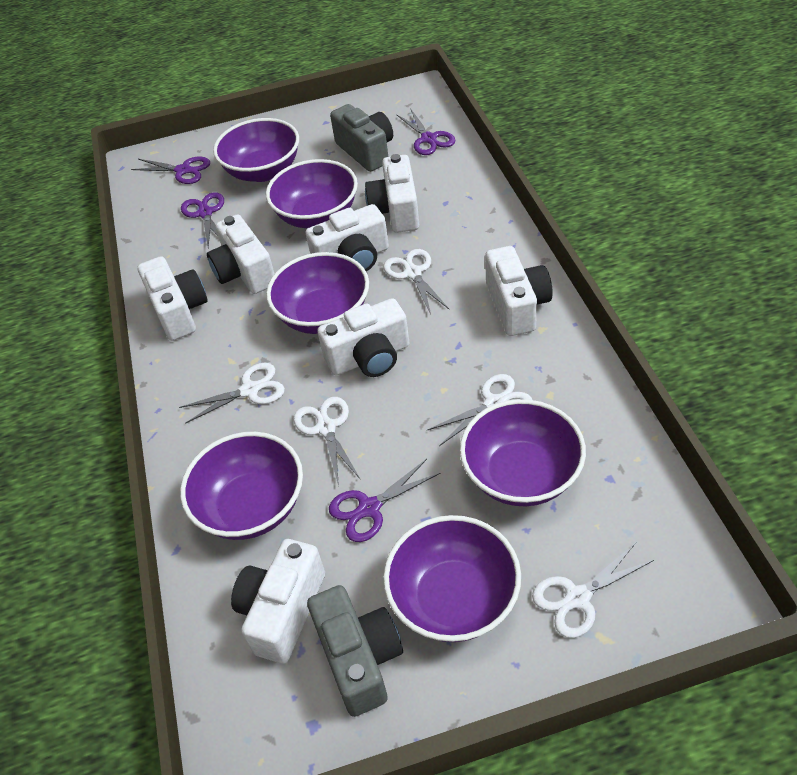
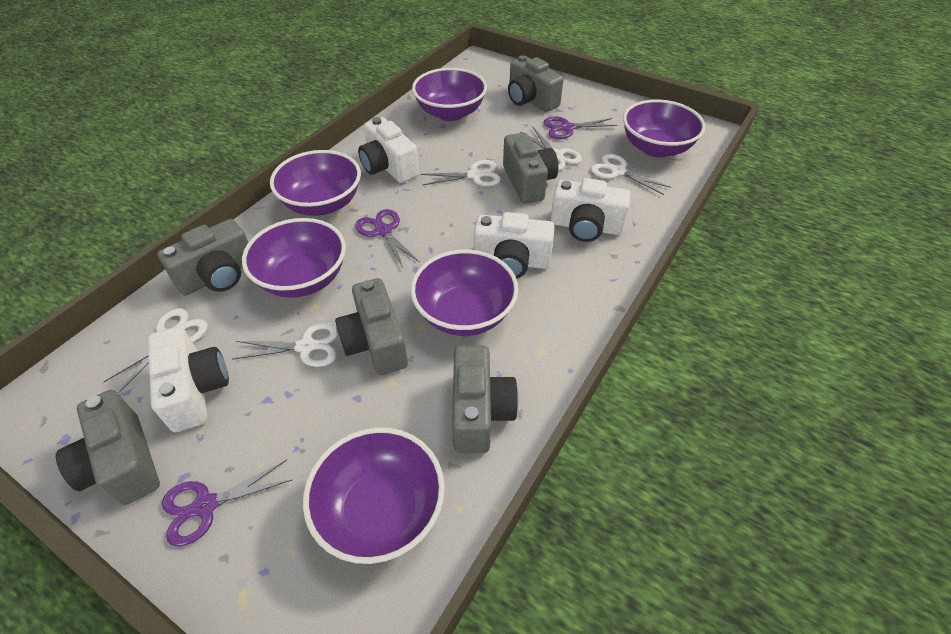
grey camera: [307,585,403,717] [330,104,393,172] = 2 -> [56,390,160,505] [157,219,248,295] [335,278,408,375] [452,345,519,453] [503,133,558,203] [508,55,564,112] = 6
purple scissors: [131,156,210,184] [181,192,224,247] [329,459,440,542] [396,108,456,155] = 4 -> [162,460,293,546] [355,209,419,268] [543,117,617,139] = 3
white camera: [138,256,208,341] [207,214,275,294] [231,539,325,664] [306,204,389,271] [317,298,410,377] [365,154,419,233] [485,246,553,336] = 7 -> [148,326,229,432] [358,117,419,183] [474,212,555,279] [550,178,631,242] = 4

